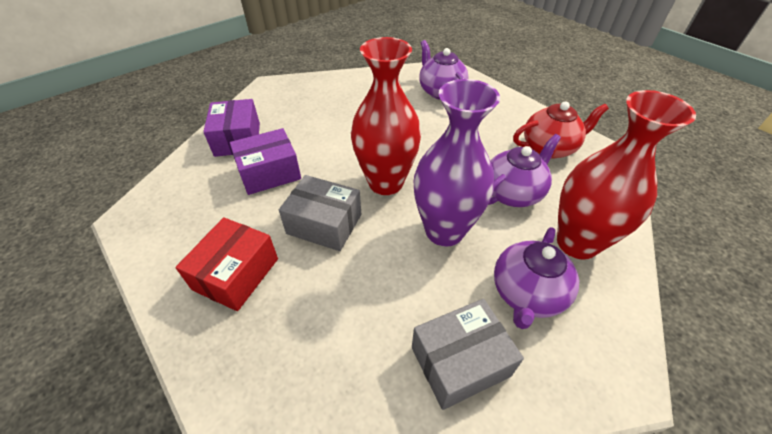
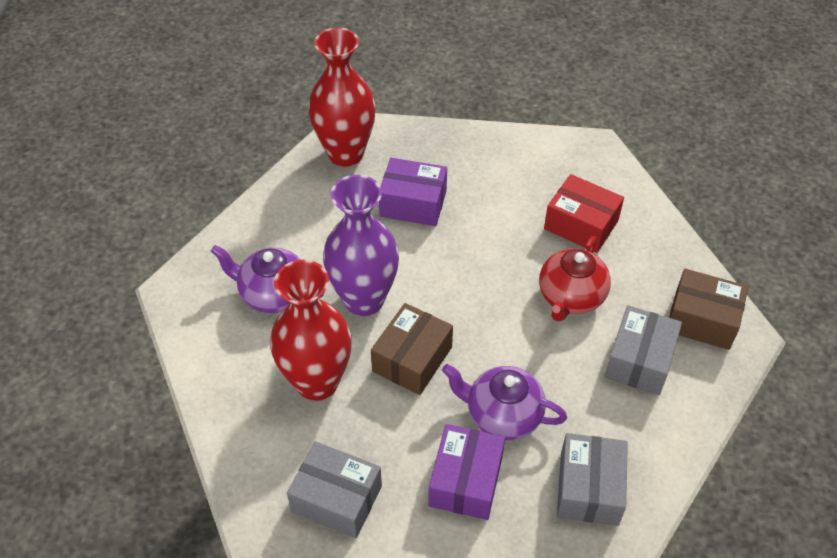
brown box: none = 0 -> [371,303,453,395] [669,269,748,350] = 2
grey box: [279,175,361,251] [412,299,524,410] = 2 -> [287,441,382,538] [557,433,628,526] [605,305,682,395] = 3
purple teapot: [419,40,469,100] [488,134,561,207] [494,227,579,329] = 3 -> [211,245,324,313] [442,364,567,440] = 2

